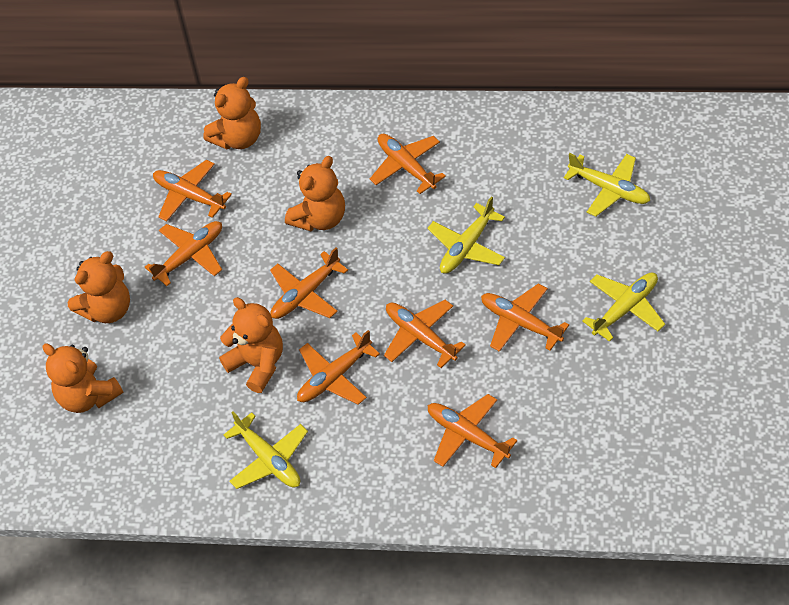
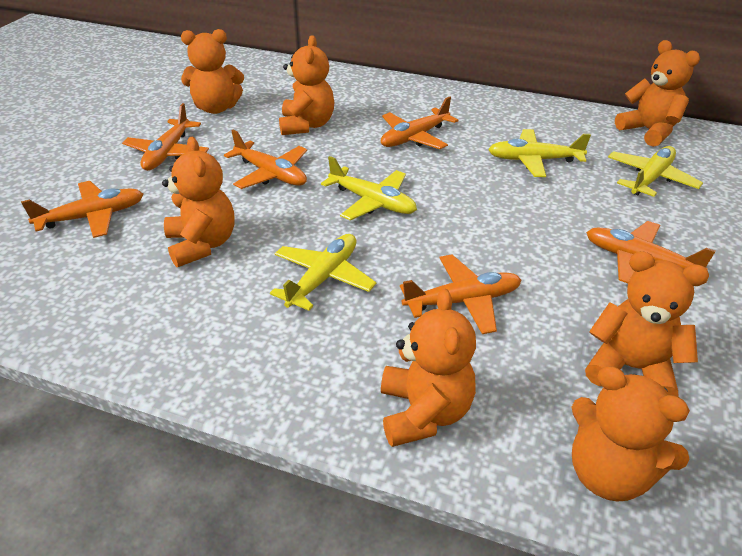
orange plane: [145,221,222,286] [153,160,232,221] [270,247,348,319] [297,330,380,405] [370,134,446,194] [384,300,466,368] [428,394,517,468] [481,283,569,352] = 8 -> [21,181,143,238] [122,103,209,171] [224,130,307,189] [381,96,458,149] [400,255,521,334] [586,221,715,283] = 6
orange teddy bear: [42,344,124,413] [68,251,130,323] [203,77,261,149] [219,297,283,393] [285,156,345,231] = 5 -> [162,137,234,267] [181,29,244,114] [279,35,335,135] [381,289,476,447] [572,366,690,502] [585,251,709,397] [615,40,700,147] = 7

